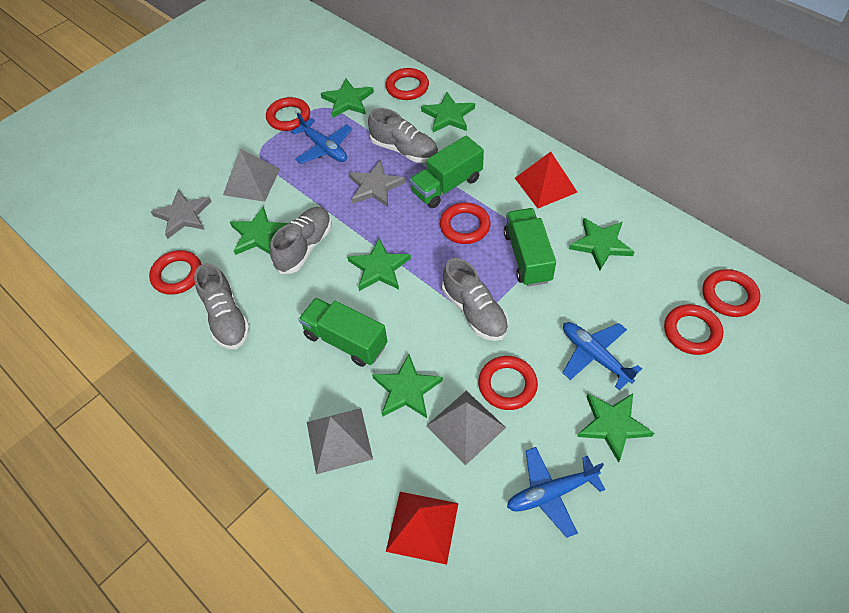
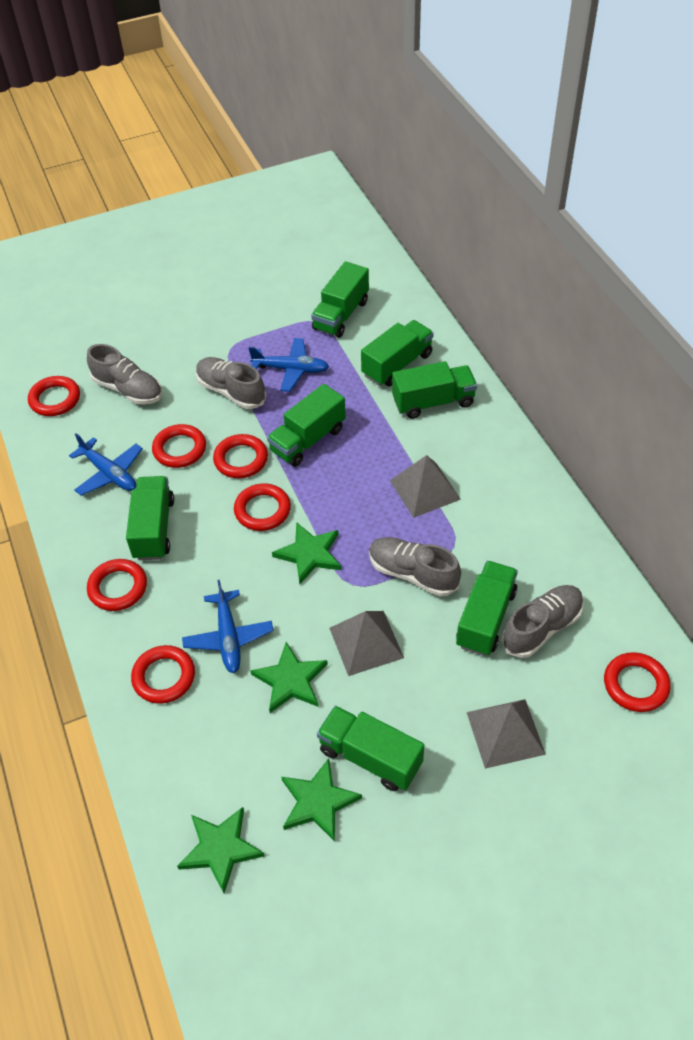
green star: [230,206,289,255] [321,78,374,118] [348,238,411,291] [372,354,443,418] [421,92,475,133] [569,218,634,270] [577,393,654,463] = 7 -> [177,807,265,893] [250,642,328,713] [272,522,341,584] [281,758,362,842] = 4
green truck: [298,298,387,367] [410,136,484,208] [504,208,556,287] = 3 -> [126,476,174,560] [267,384,346,467] [311,261,369,338] [317,705,424,791] [361,320,434,386] [392,361,477,419] [456,561,518,656] = 7
grey star: [151,190,212,239] [348,160,406,207] = 2 -> none = 0
red pyramid: [386,492,459,565] [515,152,577,208] = 2 -> none = 0

